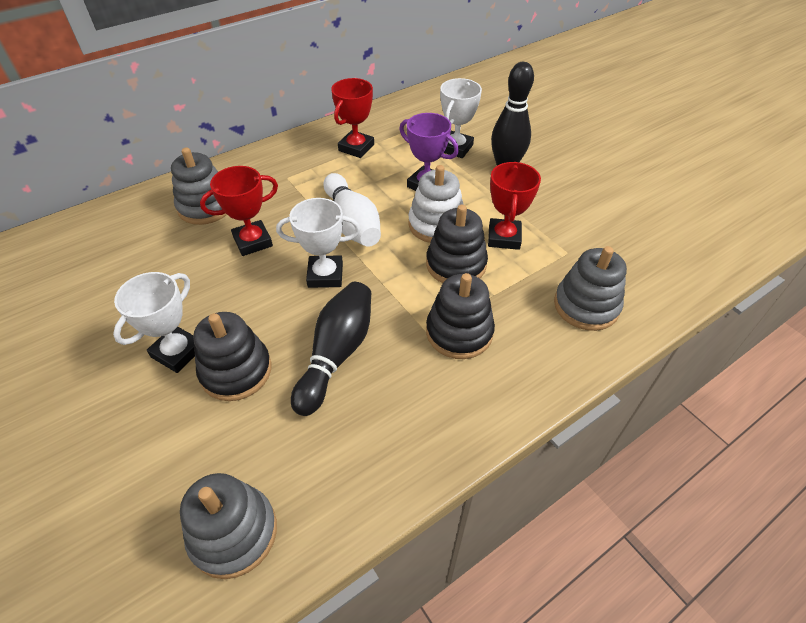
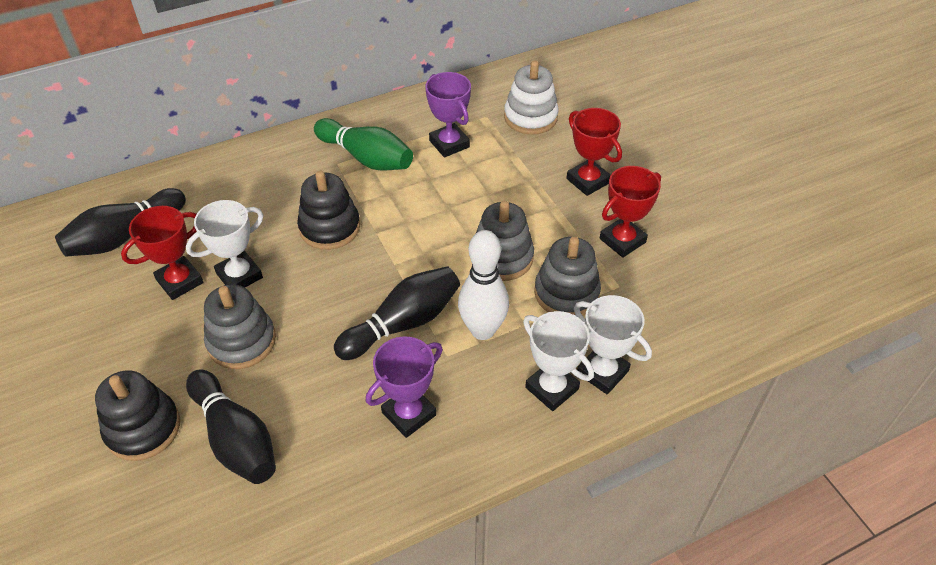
black bowling pin: [291,282,371,416] [491,62,534,166] = 2 -> [55,188,186,257] [186,370,276,484] [334,266,460,360] = 3
black stacking toy: [193,312,272,401] [426,205,488,283] [426,273,495,359] = 3 -> [95,370,180,461] [297,171,360,250] = 2
green bowling pin: none = 0 -> [314,118,413,170] = 1
purple trophy: [399,113,459,191] = 1 -> [366,336,443,438] [425,72,471,157] = 2

